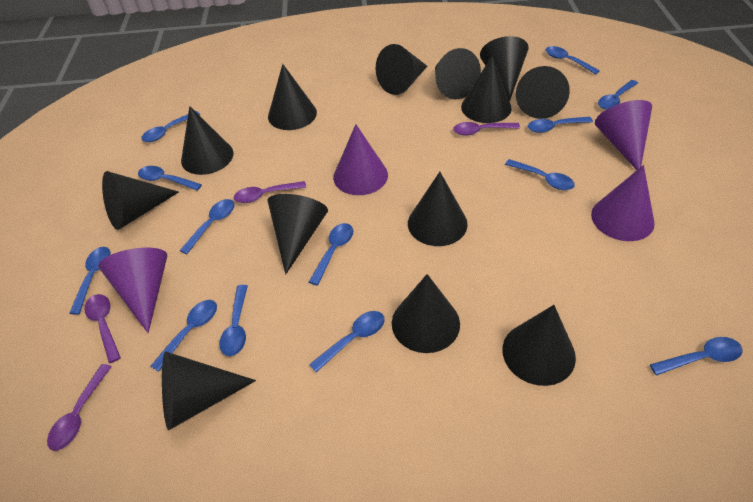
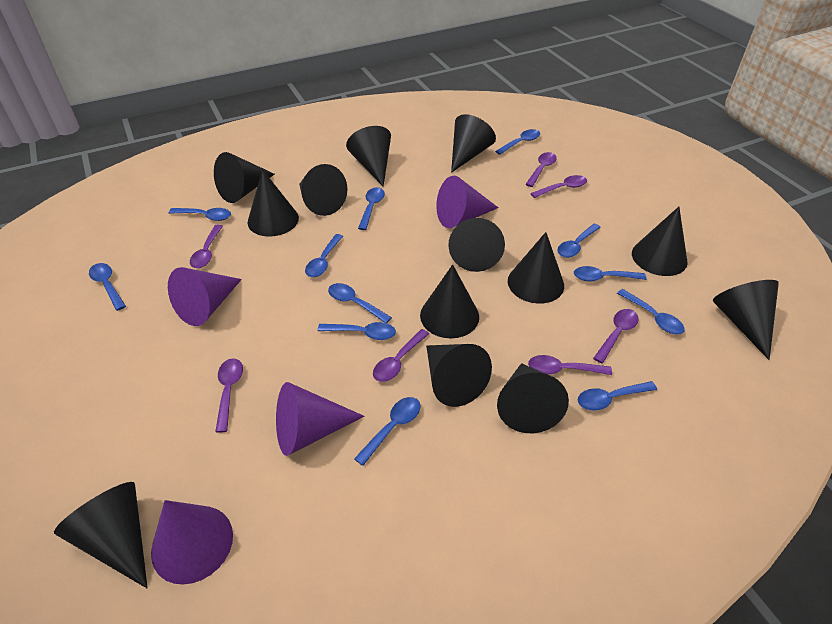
blue spoon: [69,247,111,315] [138,166,202,191] [141,111,200,142] [151,300,217,371] [179,199,235,254] [219,285,248,356] [309,223,353,286] [309,311,385,373] [505,159,575,190] [528,117,593,133] [546,46,600,75] [598,80,638,110] [650,337,743,376] = 13 -> [89,263,126,311] [169,208,231,221] [305,234,343,277] [318,322,396,340] [328,283,392,323] [354,397,420,466] [358,187,385,230] [495,129,540,155] [557,224,601,258] [574,266,647,282] [578,381,657,411] [617,289,685,334] = 12
purple spoon: [47,364,112,451] [84,294,121,363] [234,181,306,203] [453,122,520,136] = 4 -> [190,225,223,268] [215,358,243,433] [373,329,429,382] [525,152,557,187] [528,355,612,375] [531,175,587,198] [593,309,639,363] = 7

